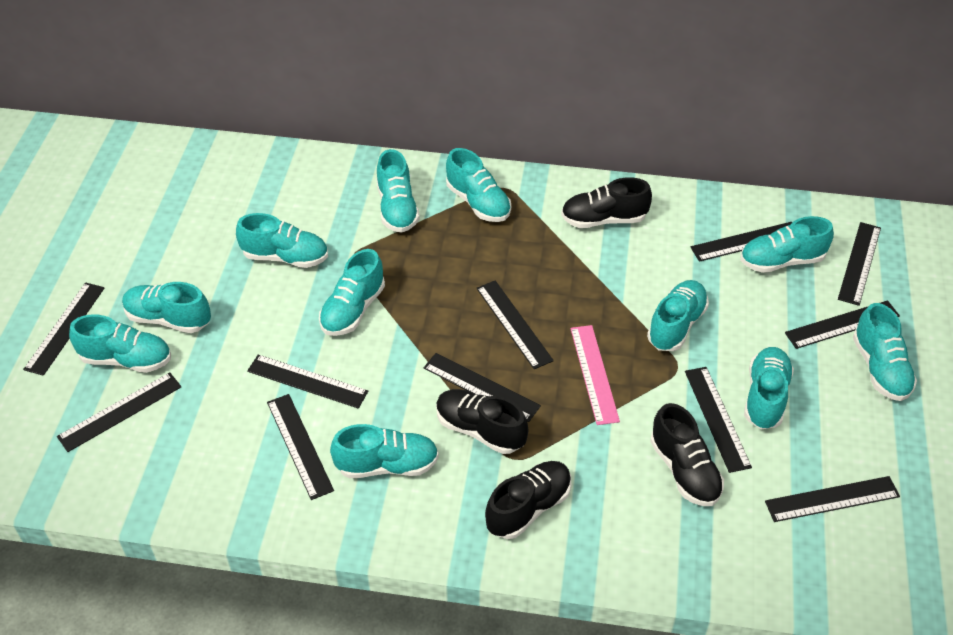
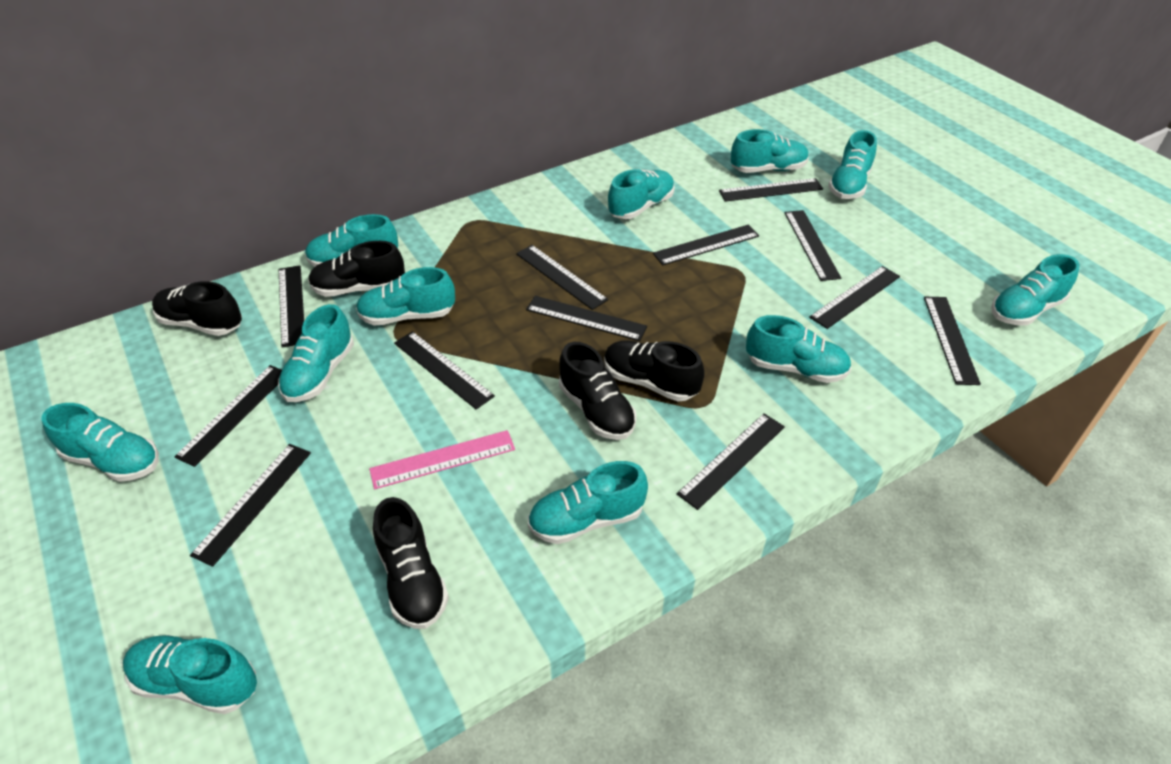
black ruler: [23,282,104,376] [57,372,181,452] [247,355,368,409] [267,394,334,500] [424,353,541,422] [477,281,554,369] [685,367,752,473] [690,222,792,262] [765,476,900,522] [785,300,900,349] [838,222,881,306] = 11 -> [174,365,282,467] [190,444,311,567] [279,265,304,348] [394,331,495,409] [516,245,608,310] [526,296,647,341] [653,225,759,266] [677,413,785,510] [719,178,823,202] [785,210,841,281] [809,266,900,329] [924,297,981,385] = 12
black shoe: [436,389,528,454] [485,461,571,539] [561,177,652,228] [650,403,724,506] = 4 -> [152,281,242,336] [308,241,405,297] [373,497,449,629] [559,342,636,440] [604,340,705,402] = 5

